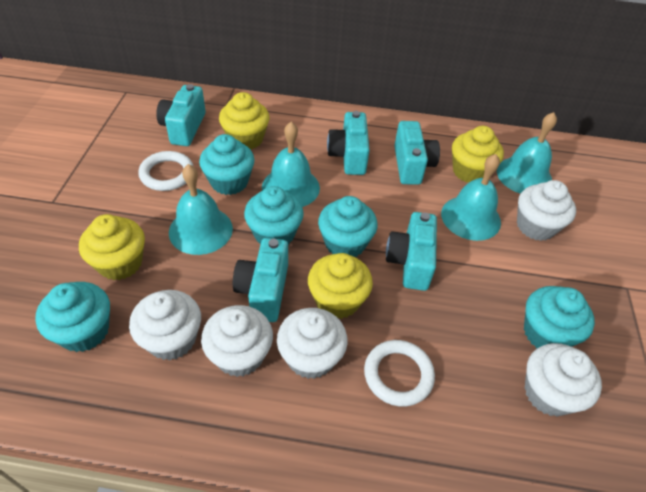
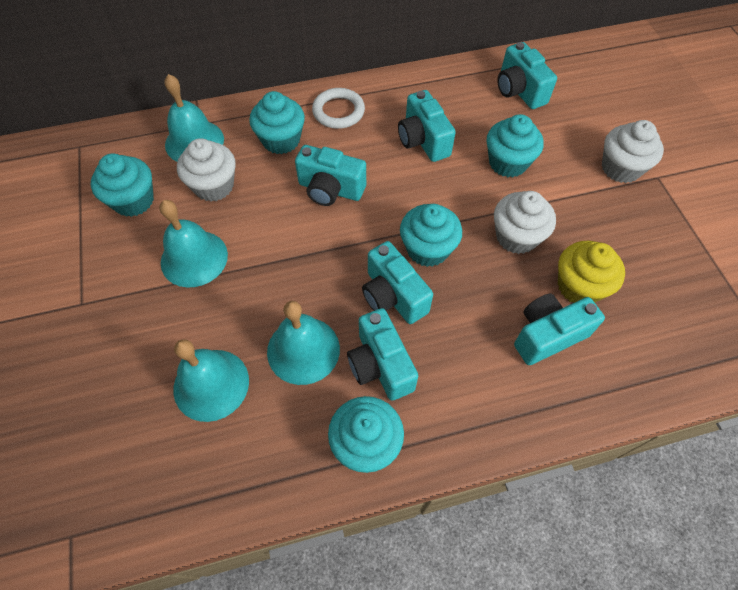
turquoise camera: [156,84,206,146] [233,238,288,322] [327,111,370,175] [386,212,437,291] [394,121,440,185] = 5 -> [295,145,366,206] [347,308,418,401] [362,241,433,324] [398,90,456,162] [497,42,557,109] [514,294,605,365] = 6
white cupcake: [129,290,201,361] [201,305,273,377] [277,308,348,379] [517,180,576,241] [524,343,602,417] = 5 -> [177,138,236,202] [494,191,556,254] [602,120,664,183] = 3
white ring: [138,151,193,191] [364,340,435,407] = 2 -> [312,88,365,129] = 1
yellow cupcake: [79,214,145,280] [219,92,269,149] [308,253,373,319] [452,126,504,182] = 4 -> [558,241,625,303] = 1

